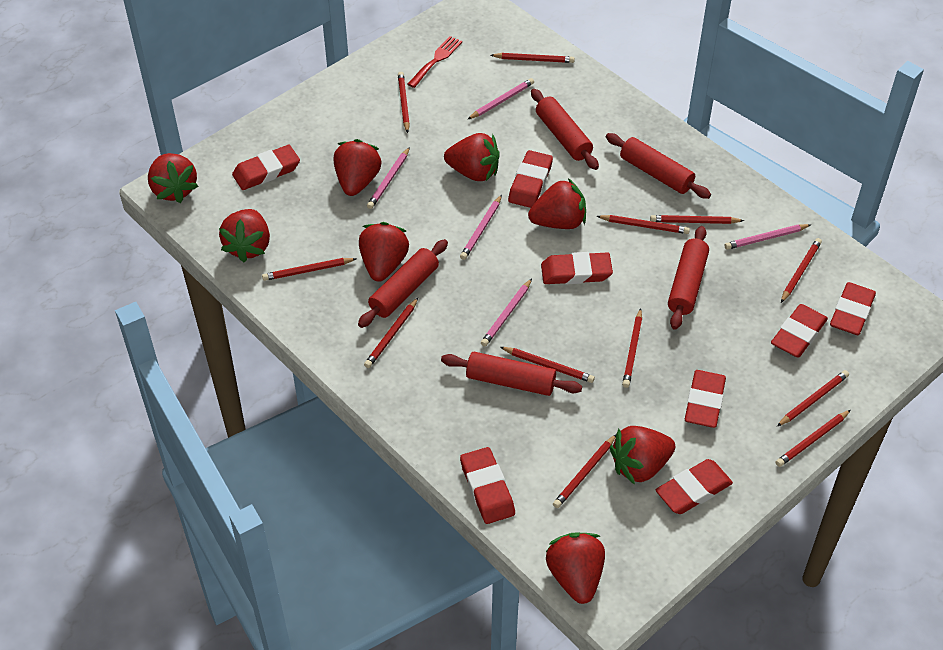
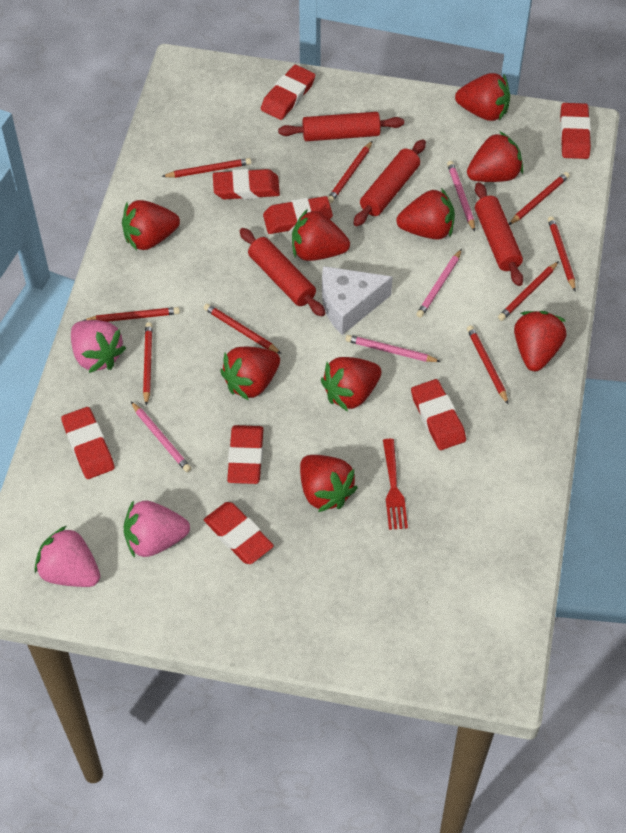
pink pencil: [367,147,410,209] [460,195,502,260] [467,78,534,120] [481,278,532,347] [724,224,811,250] = 5 -> [131,402,191,472] [345,335,441,362] [416,249,462,318] [447,161,475,232] = 4
pink strawberry: none = 0 -> [35,526,100,587] [71,320,126,373] [123,500,190,558] = 3
red pencil: [262,258,357,281] [364,298,418,368] [398,72,410,133] [490,53,575,63] [500,347,595,383] [553,434,616,508] [597,215,690,234] [622,308,642,388] [650,215,744,224] [776,410,851,467] [777,370,849,426] [781,238,822,303] = 12 -> [83,307,180,322] [143,322,152,406] [162,158,251,178] [204,303,282,354] [328,140,373,203] [467,325,508,404] [498,261,559,321] [509,172,570,225] [548,216,576,291] = 9
red rolling pin: [358,239,448,328] [441,352,582,396] [531,89,599,170] [606,133,711,199] [668,226,709,330] = 5 -> [240,228,325,316] [278,112,404,141] [353,139,426,226] [475,182,523,286] = 4
red strawberry: [148,153,198,203] [219,209,270,262] [334,139,381,196] [359,222,409,282] [444,133,500,181] [528,178,586,229] [546,533,605,604] [610,426,675,485] = 8 -> [122,200,180,251] [220,347,280,401] [292,209,350,261] [300,455,358,512] [321,357,381,411] [396,188,455,239] [455,73,510,121] [467,131,523,182] [514,311,567,371] = 9
white cheese: none = 0 -> [322,266,393,335] = 1

